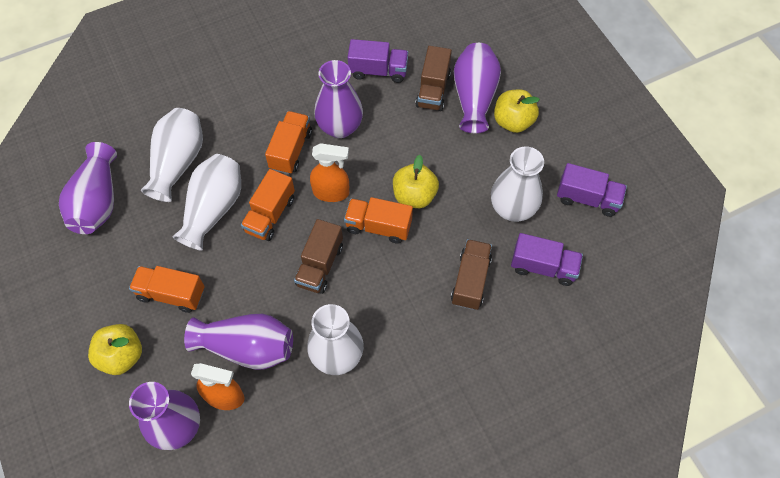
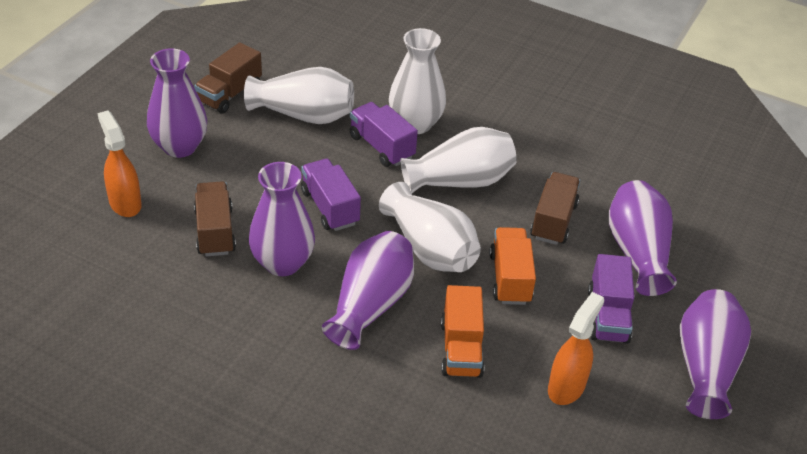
orange truck: [129,266,205,313] [241,169,295,241] [265,111,312,174] [344,197,413,244] = 4 -> [441,285,484,378] [489,227,536,305] = 2
yellow apple: [88,324,142,375] [393,155,439,208] [494,89,540,133] = 3 -> none = 0

